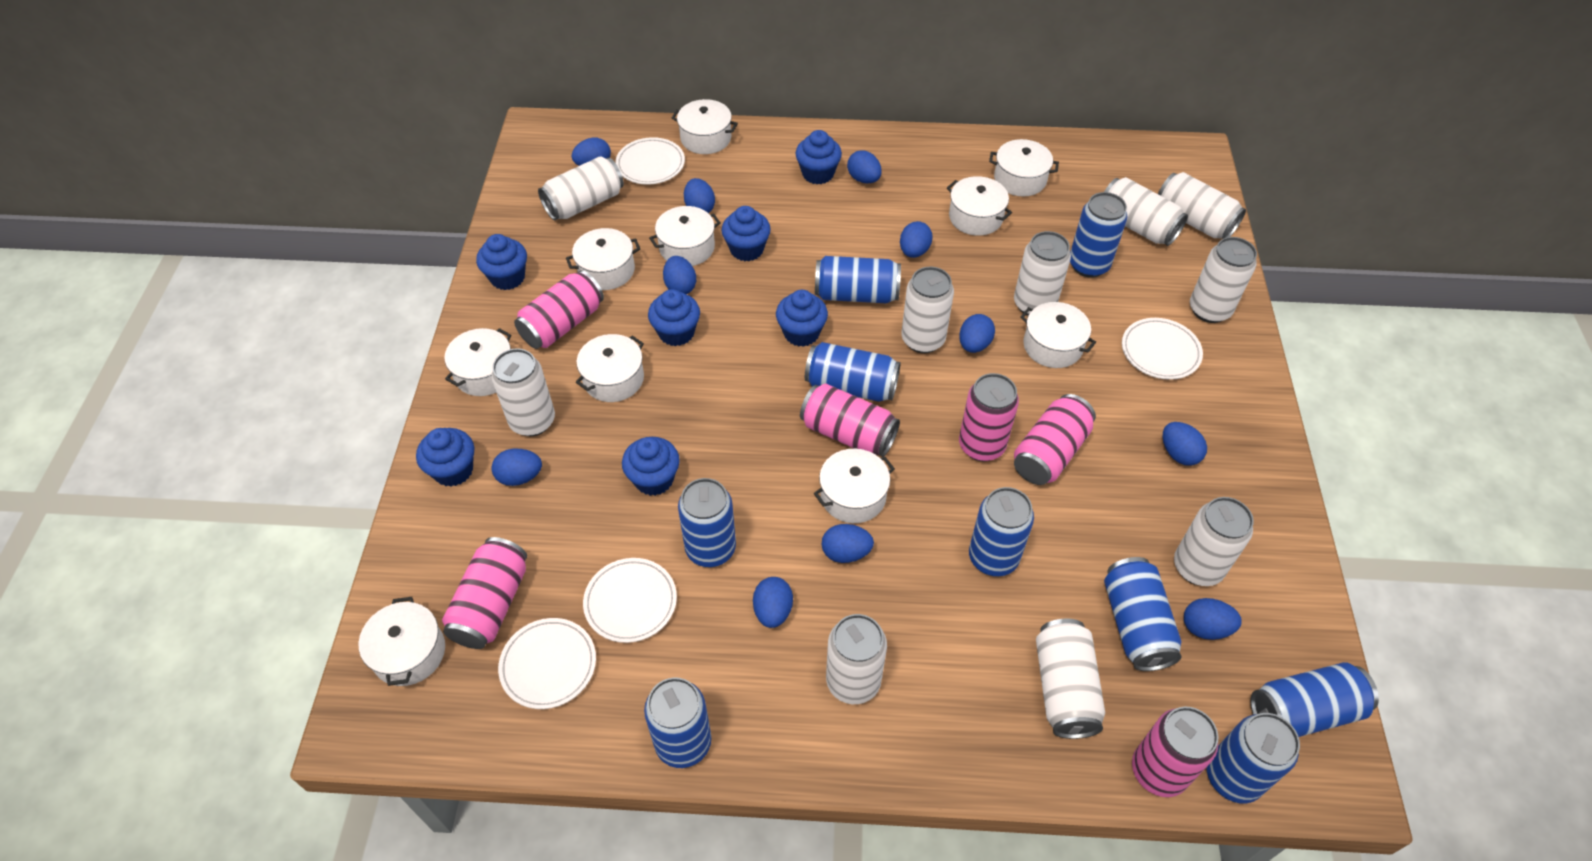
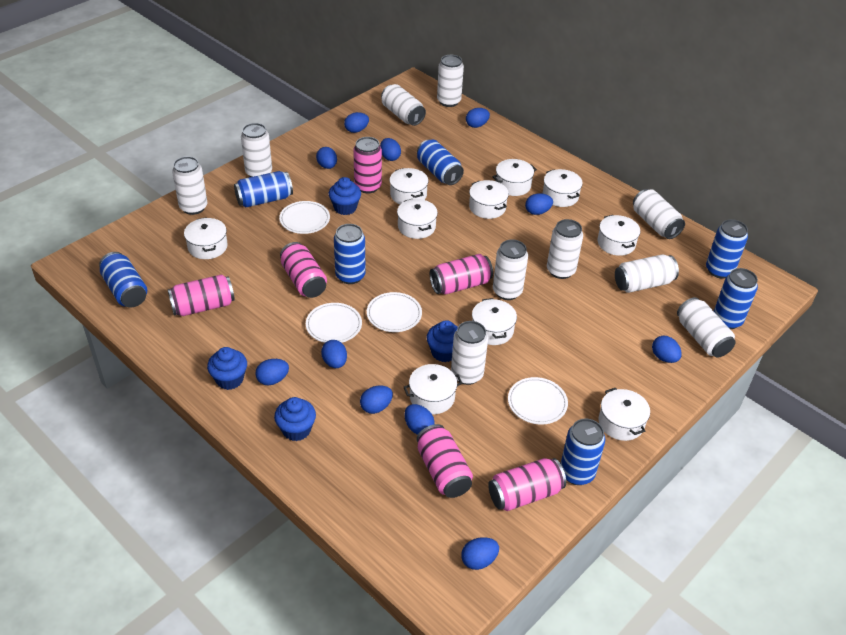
blue can: [644,677,711,768] [678,478,736,567] [805,342,901,402] [815,256,901,303] [969,487,1034,576] [1070,192,1127,278] [1104,557,1182,671] [1207,713,1300,803] [1250,662,1379,737] = 9 -> [99,252,147,308] [234,171,293,208] [334,224,366,284] [417,139,464,185] [560,418,605,485] [706,219,748,279] [714,268,758,329] = 7
blue cupcake: [416,428,474,487] [476,234,527,290] [622,437,680,496] [648,289,700,346] [721,206,771,261] [776,290,828,347] [795,130,842,184] = 7 -> [207,347,247,390] [274,397,316,441] [329,177,361,215] [426,320,458,362] = 4

